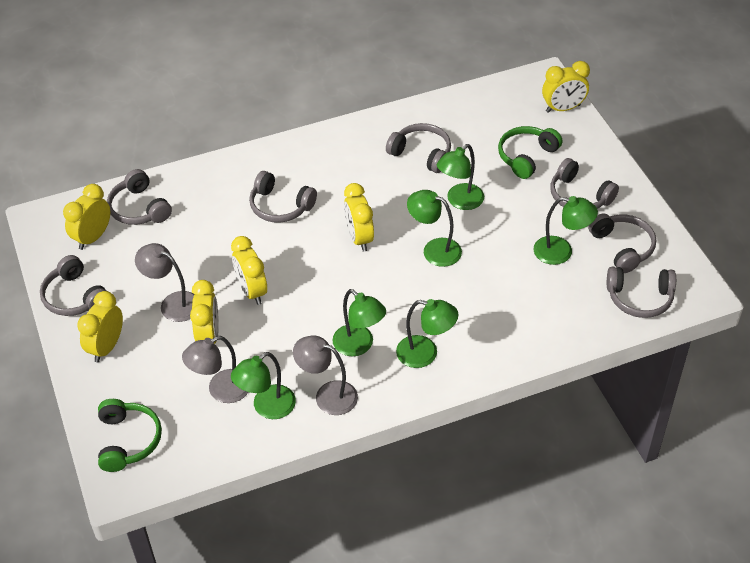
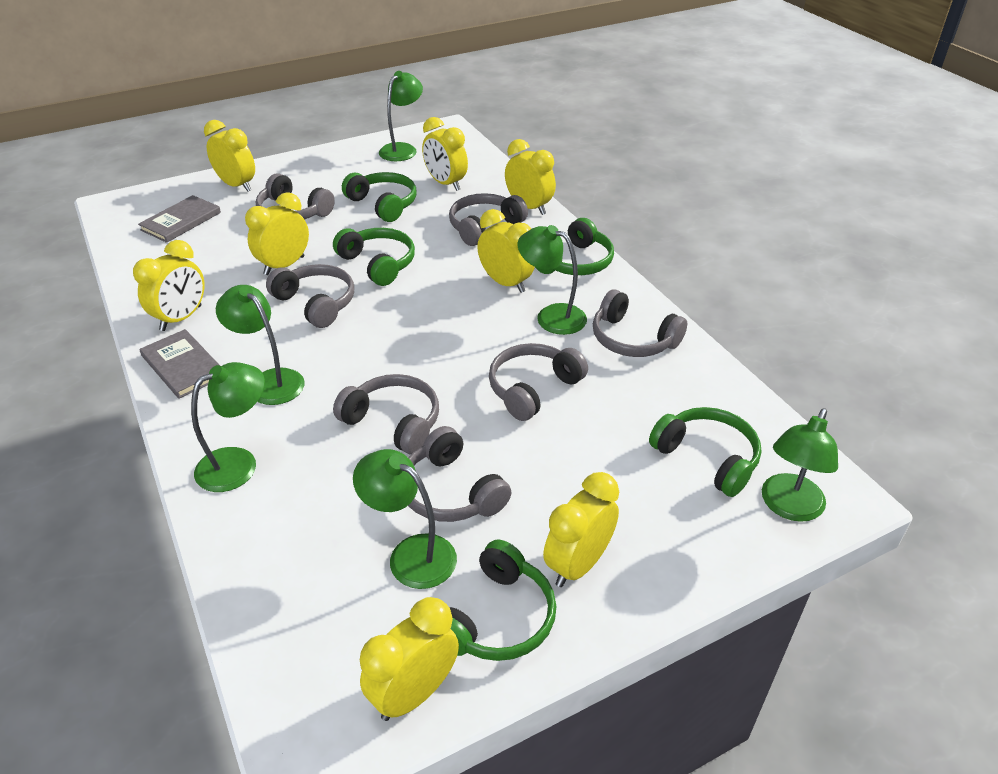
green headphones: [98,399,162,472] [498,126,563,179] = 2 -> [333,228,415,286] [342,172,417,222] [449,540,557,661] [535,218,614,275] [649,407,762,497] = 5
grey book: none = 0 -> [138,195,221,243] [140,329,219,399] = 2
grey lamp: [135,243,194,322] [182,336,248,403] [293,335,358,415] = 3 -> none = 0
yellow clock: [63,184,110,250] [77,291,123,363] [190,280,219,344] [231,236,267,305] [344,183,374,252] [542,61,590,113] = 6 -> [133,240,205,331] [204,120,255,192] [245,192,309,275] [360,597,459,721] [422,117,468,191] [477,209,535,293] [505,139,556,215] [543,472,619,587] = 8

